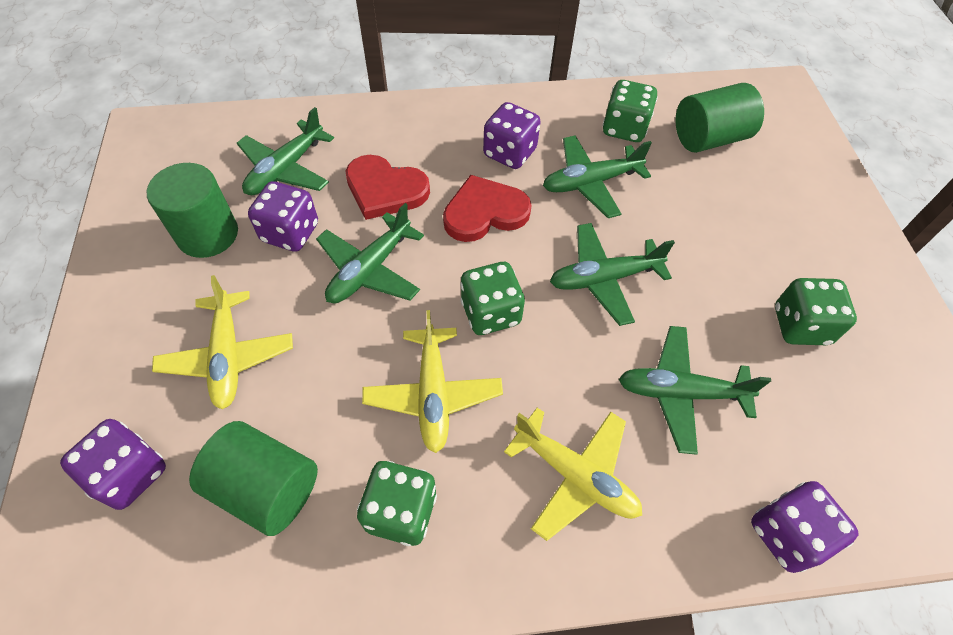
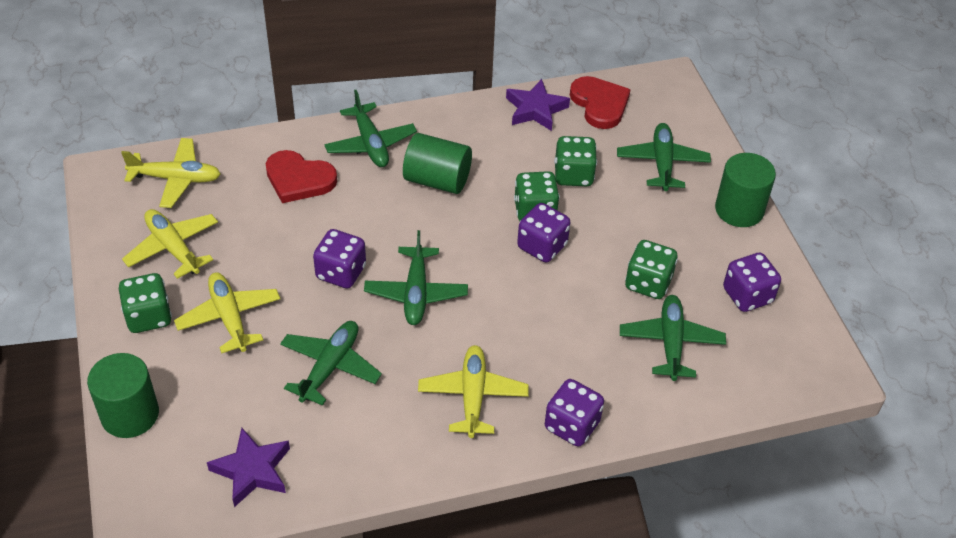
purple star: none = 0 -> [207,428,290,507] [506,79,570,131] = 2
yellow plane: [152,275,293,410] [362,310,503,453] [504,408,642,541] = 3 -> [121,138,221,208] [122,209,218,279] [174,272,280,354] [418,345,529,438] = 4

